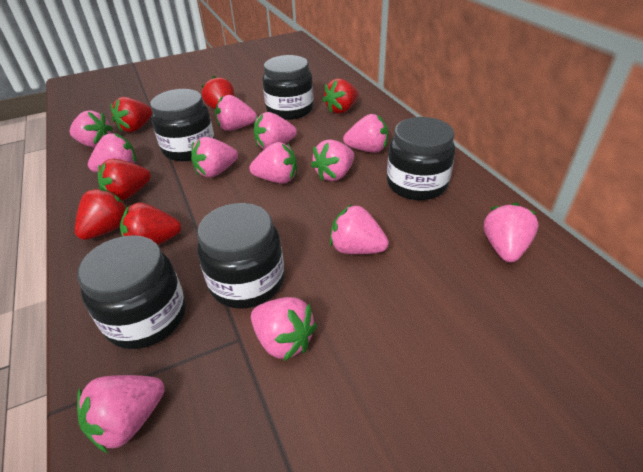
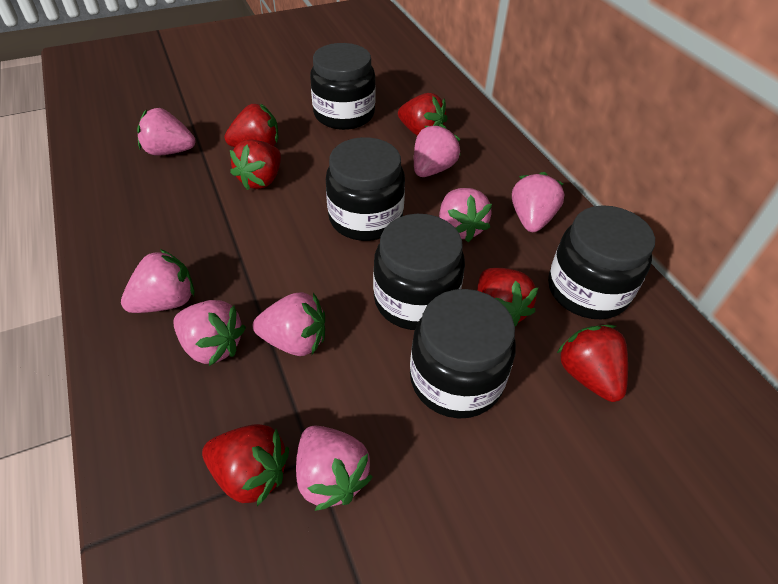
pink strawberry: [70,111,113,148] [77,375,165,453] [88,133,136,173] [191,137,238,178] [215,95,257,131] [249,142,297,184] [251,297,317,361] [254,112,297,149] [311,139,354,181] [330,204,389,254] [343,114,388,153] [484,203,538,263] = 12 -> [121,249,194,313] [137,108,195,156] [173,300,246,366] [253,292,325,356] [296,425,373,511] [414,124,460,177] [439,188,492,242] [512,172,565,232] = 8

